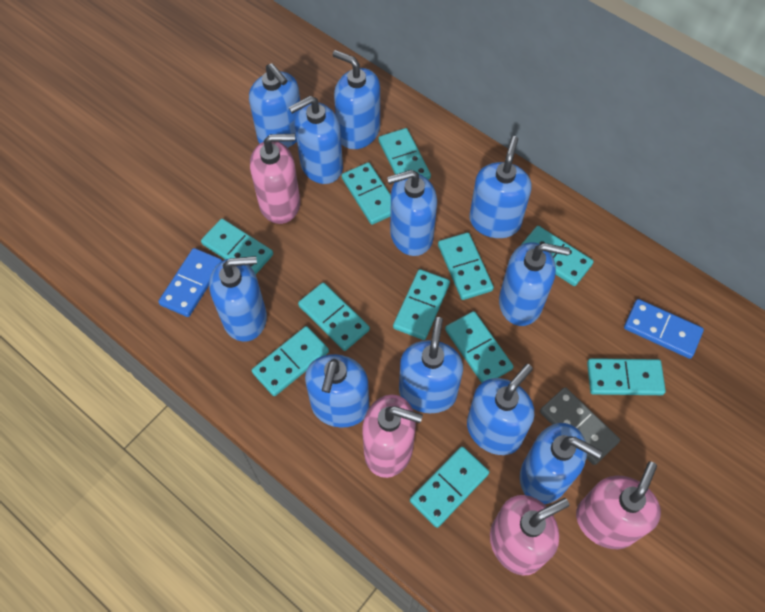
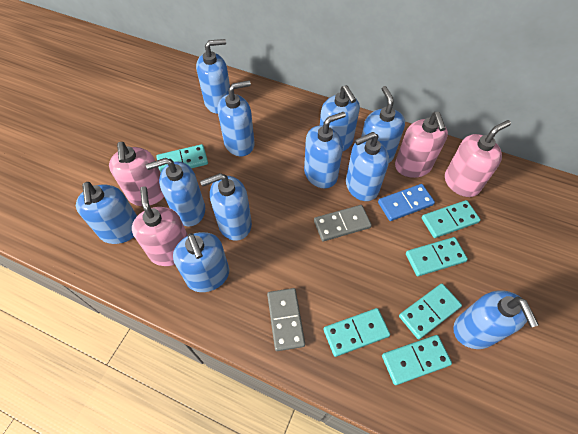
blue domino: [158,248,222,317] [624,299,704,359] = 2 -> [378,184,435,221] = 1
grey domino: [540,387,620,465] = 1 -> [267,288,305,351] [314,205,372,241] = 2
turquoise domino: [201,219,273,274] [252,326,329,396] [298,282,370,351] [342,162,391,225] [379,128,431,180] [393,269,450,340] [410,446,489,528] [438,232,494,300] [445,311,514,383] [520,226,594,286] [587,358,666,395] = 11 -> [156,144,208,172] [323,308,390,357] [382,335,452,385] [399,284,462,339] [406,237,468,276] [422,200,481,238] = 6

